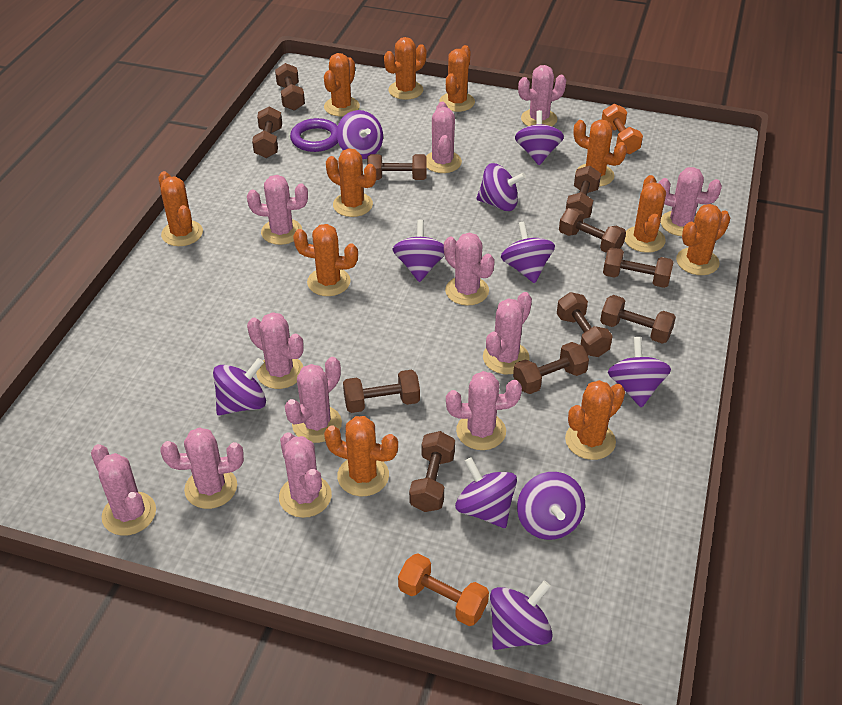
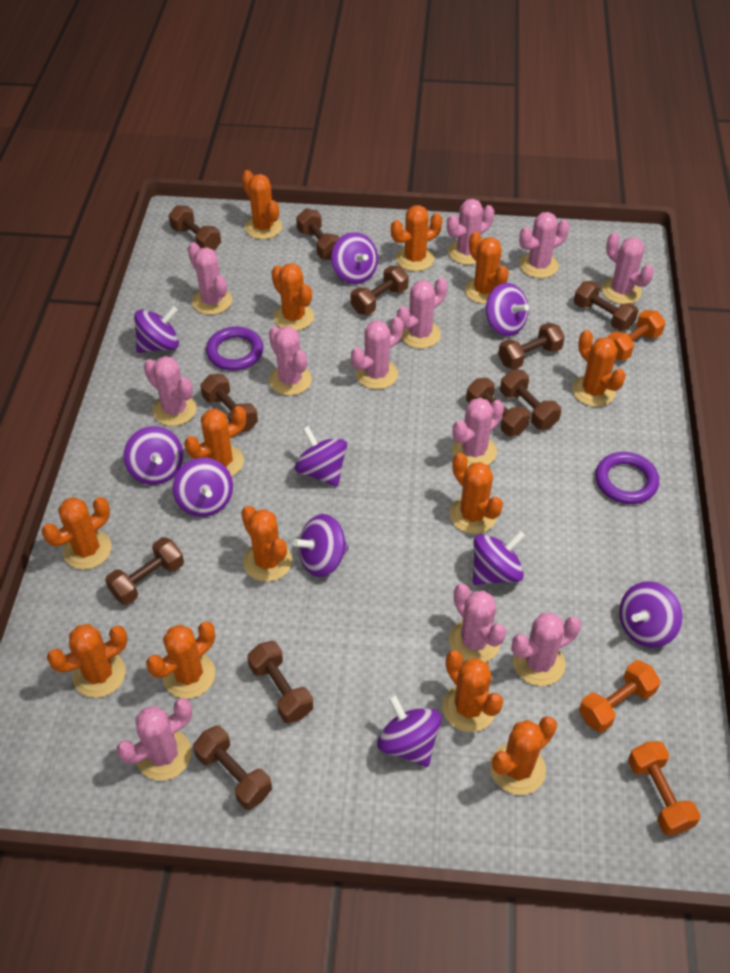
orange cactus: [158,171,203,246] [293,224,358,296] [324,53,360,116] [324,416,398,496] [326,148,376,217] [384,37,427,100] [439,45,475,112] [565,380,625,460] [573,120,627,187] [625,175,666,253] [676,204,730,275] = 11 -> [42,497,112,570] [47,624,128,698] [146,622,215,699] [184,406,246,477] [241,506,292,582] [242,170,282,239] [271,263,314,331] [391,205,442,271] [442,650,503,732] [450,453,503,534] [465,231,509,304] [490,716,557,795] [572,330,626,407] = 13
orange dumbbell: [398,553,489,626] [602,104,643,154] = 2 -> [579,660,661,733] [607,310,666,361] [628,741,700,835] = 3
purple ring: [290,118,338,152] = 1 -> [206,327,263,371] [595,452,659,504] = 2

